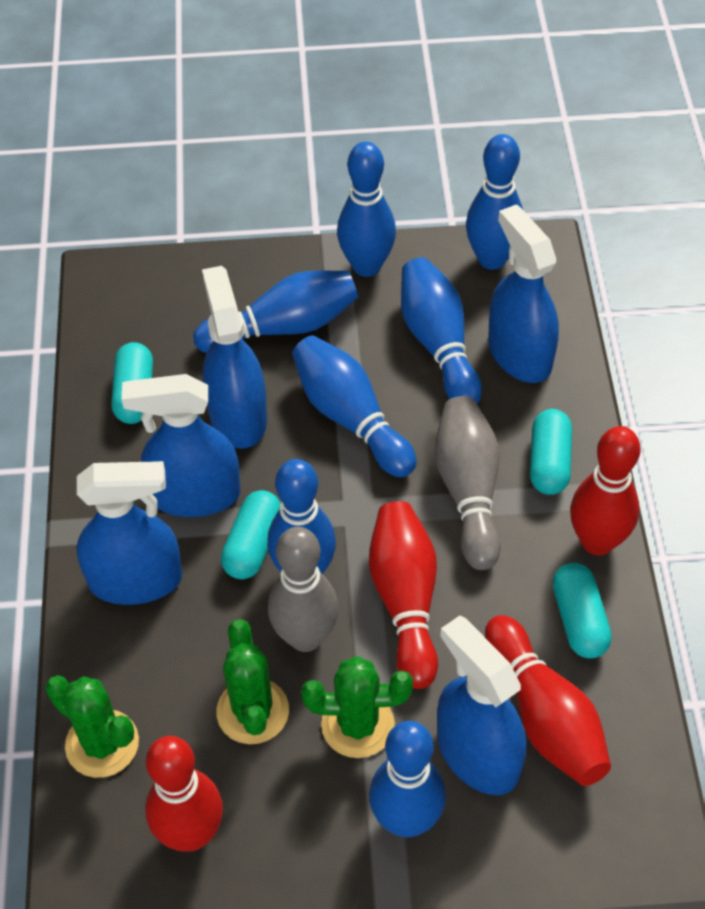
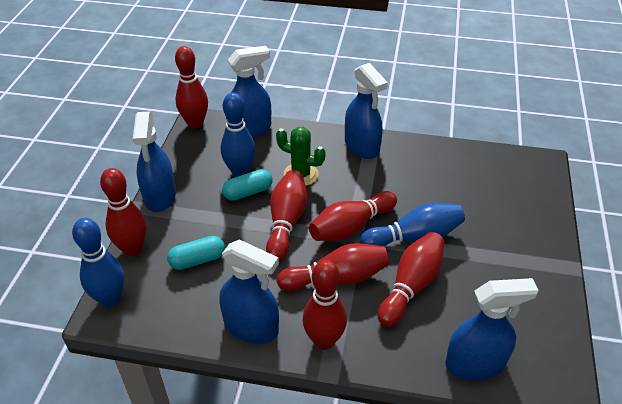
blue bowling pin: [193,271,358,353] [267,459,336,574] [292,336,417,477] [337,142,396,277] [369,721,446,837] [401,257,482,404] [466,134,523,270] = 7 -> [72,218,125,307] [221,93,256,177] [360,203,465,246] = 3
green cactus: [45,675,139,778] [216,619,289,744] [301,656,413,758] = 3 -> [276,127,326,186] = 1
grey bowling pin: [268,527,339,652] [435,396,501,570] = 2 -> none = 0
red bowling pin: [145,736,223,852] [369,501,438,689] [485,615,611,786] [570,426,640,556] = 4 -> [100,168,147,256] [175,46,208,129] [266,170,307,261] [277,243,389,291] [303,260,347,350] [309,191,397,241] [378,232,444,327] = 7
turquoise capsule: [111,342,153,424] [221,490,281,579] [530,409,572,495] [553,563,612,658] = 4 -> [167,236,225,270] [222,169,273,201] = 2

